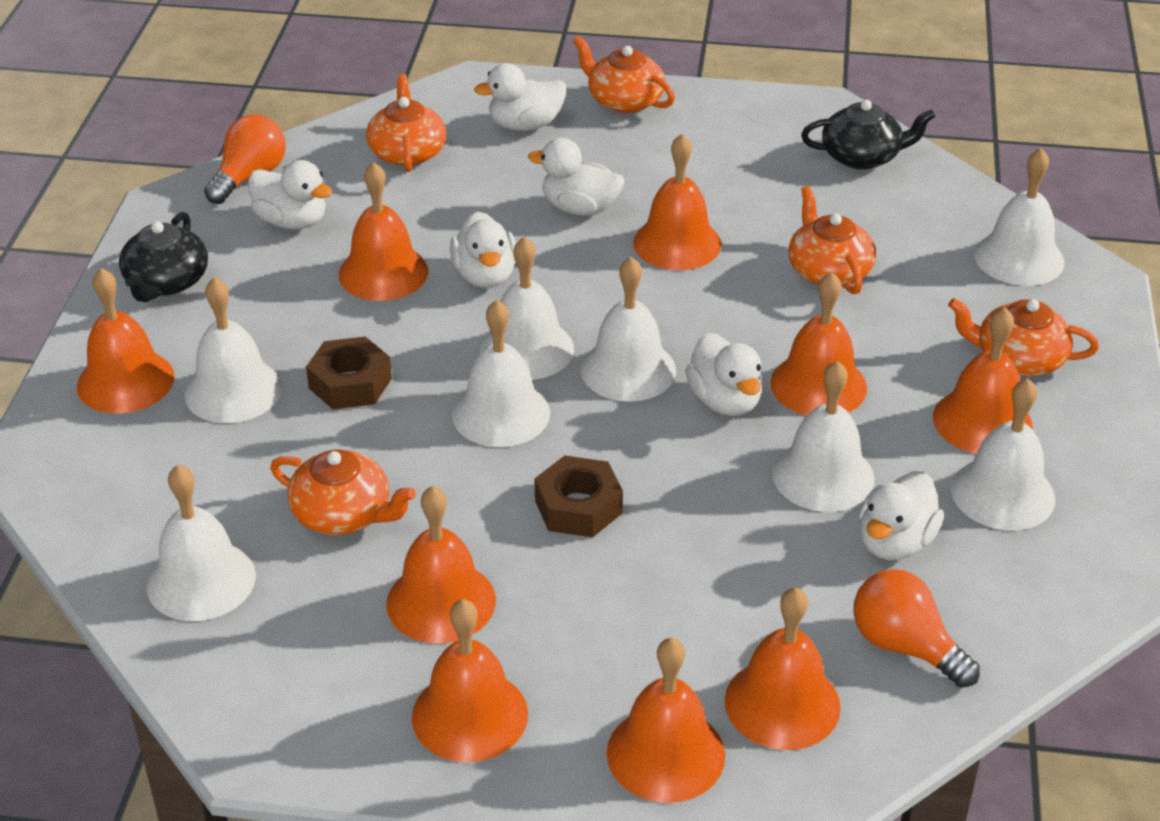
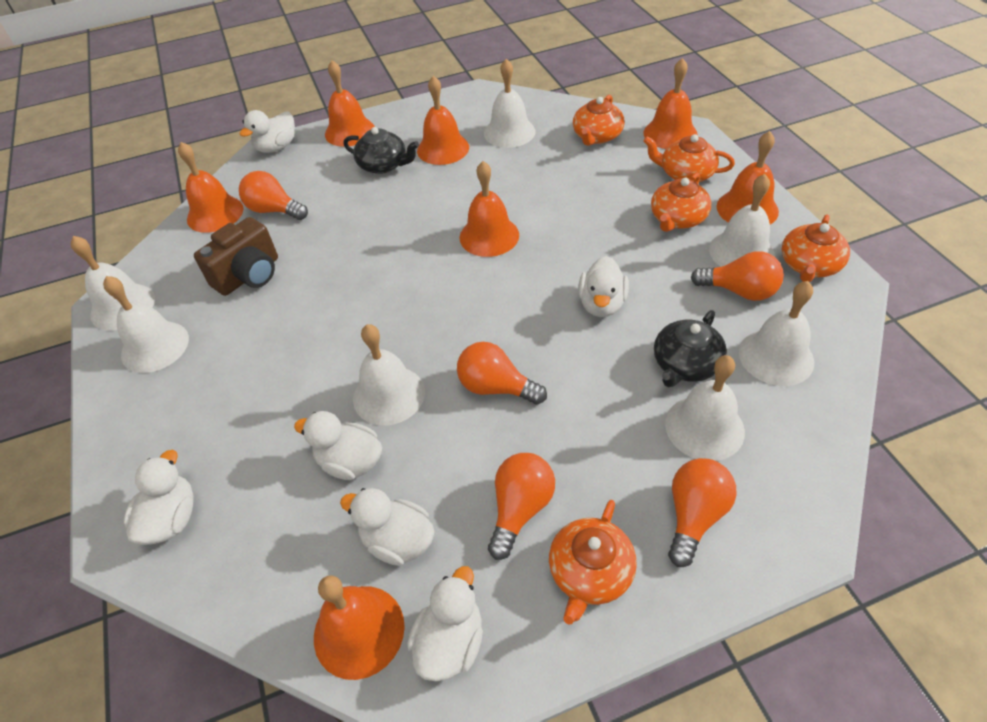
brown camera: none = 0 -> [194,217,278,296] = 1
brown nut: [306,337,392,410] [534,456,623,537] = 2 -> none = 0
orange bell: [77,268,174,414] [339,162,428,301] [386,486,496,644] [412,599,528,762] [607,638,725,803] [633,134,721,270] [725,587,841,750] [770,272,867,416] [933,308,1033,454] = 9 -> [178,142,243,233] [314,575,405,680] [325,60,375,147] [417,76,469,165] [459,161,519,257] [643,58,698,149] [717,131,779,224] = 7
orange light bulb: [204,114,286,204] [853,569,980,688] = 2 -> [239,171,308,220] [457,342,547,405] [488,453,555,560] [668,458,736,567] [691,251,784,301] = 5
white bell: [146,465,256,621] [184,277,282,423] [452,300,550,447] [480,237,574,380] [581,257,676,402] [772,361,875,512] [951,378,1055,530] [974,148,1064,286] = 8 -> [71,236,155,331] [103,276,189,373] [353,324,425,426] [484,59,535,148] [665,355,745,461] [709,174,775,267] [739,281,814,386] = 7

